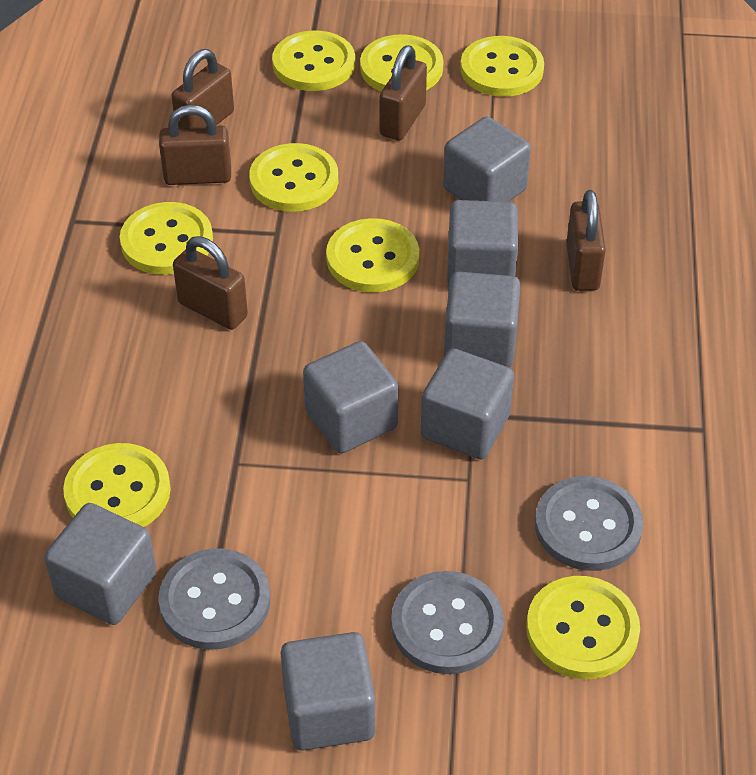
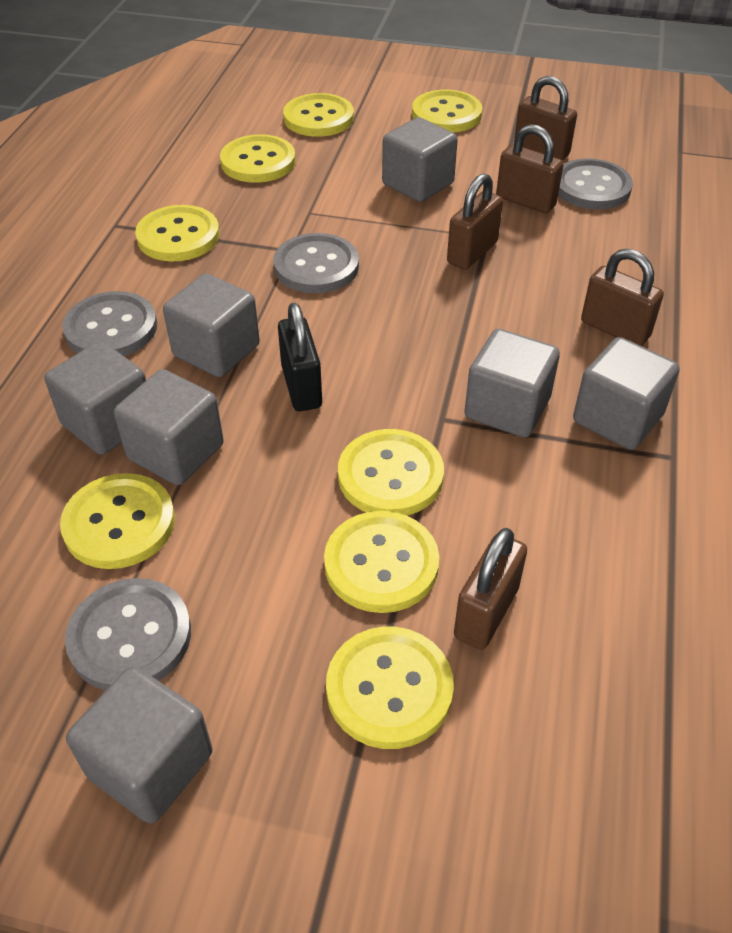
black padlock: none = 0 -> [278,303,322,411] = 1
grey button: [159,548,270,650] [391,571,504,674] [535,476,643,571] = 3 -> [62,291,157,356] [65,578,191,691] [274,233,359,293] [558,158,633,210] = 4

